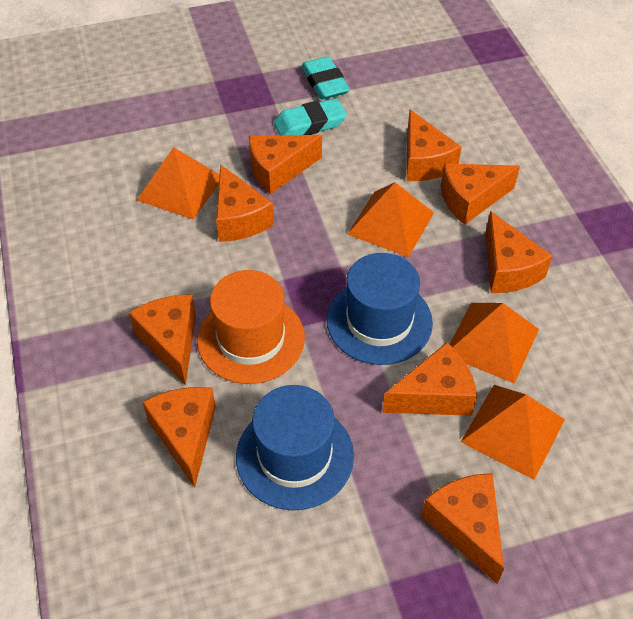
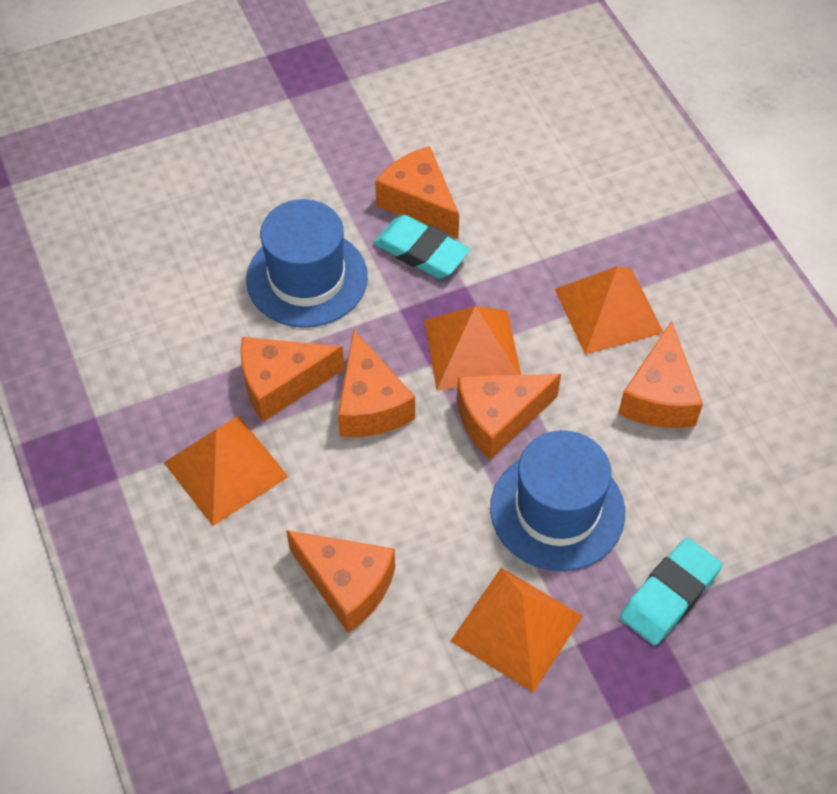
orange cheese: [129,294,196,385] [142,387,216,488] [216,165,274,242] [249,135,322,194] [382,342,477,416] [406,110,461,181] [421,473,504,584] [441,164,520,225] [485,211,552,293] = 9 -> [241,337,344,422] [286,530,395,633] [338,329,415,437] [375,146,459,239] [457,374,561,460] [618,321,703,428] = 6
orange hat: [197,270,305,384] = 1 -> none = 0

